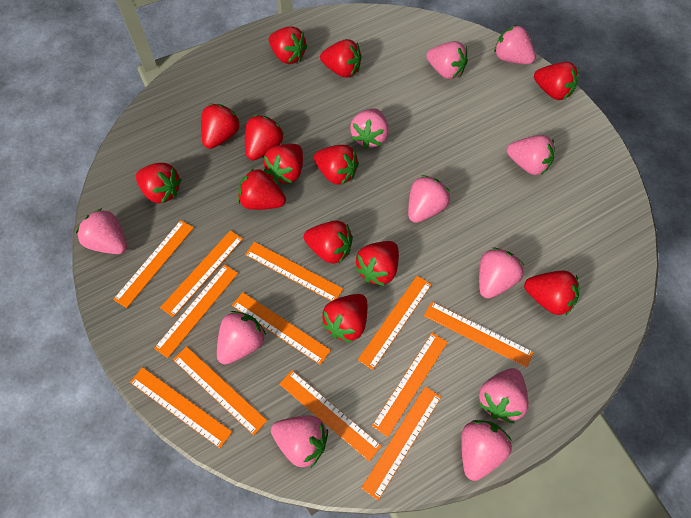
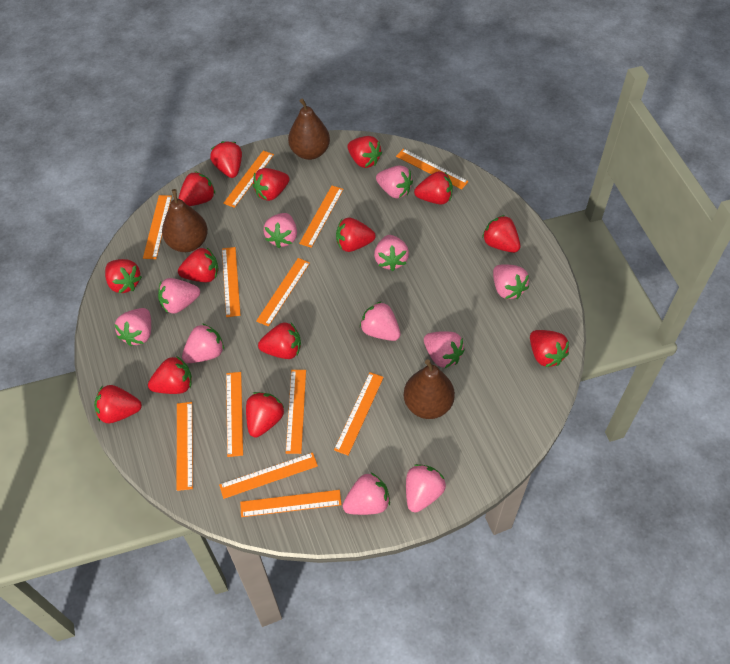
brown pear: none = 0 -> [162,189,208,252] [288,99,330,160] [404,359,455,419] = 3
red strawberry: [136,163,182,204] [201,104,240,149] [238,168,286,210] [245,115,284,160] [264,144,303,184] [269,26,308,64] [304,221,353,264] [314,145,359,185] [320,39,362,78] [322,294,367,343] [355,241,399,286] [524,271,579,316] [534,62,579,100] = 13 -> [94,385,142,423] [105,259,142,293] [148,356,192,394] [178,171,215,206] [178,248,218,282] [210,141,242,178] [246,392,284,437] [252,168,289,201] [258,322,301,359] [336,217,376,252] [347,136,382,168] [414,171,453,204] [482,215,520,253] [530,330,569,367] = 14

